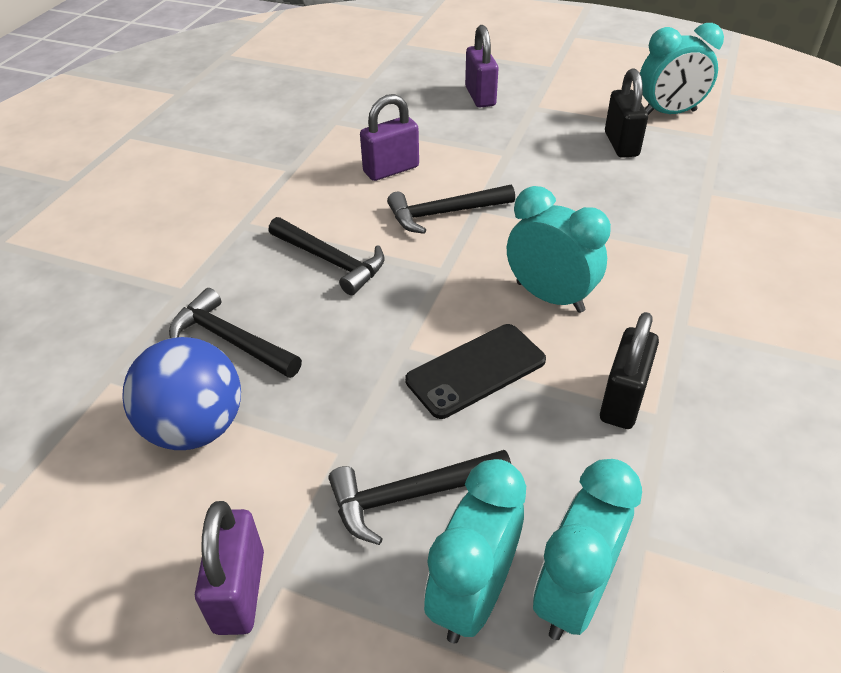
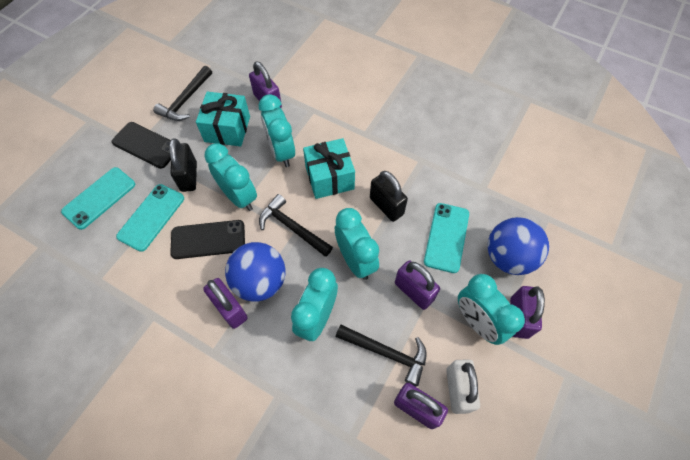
black hammer: [169,288,302,378] [268,217,384,295] [328,450,511,545] [387,184,515,234] = 4 -> [153,66,212,121] [259,194,333,257] [336,325,427,386] = 3
black phone: [405,324,546,419] = 1 -> [112,122,171,169] [170,220,245,259] = 2
blue ball: [122,337,241,450] = 1 -> [225,242,285,302] [488,217,549,275] = 2
purple padlock: [195,501,264,635] [360,94,419,181] [465,25,498,108] = 3 -> [203,278,248,329] [249,61,282,108] [394,383,448,429] [395,261,440,310] [510,286,545,339] = 5
turquoise clock: [424,459,526,643] [507,186,611,313] [533,459,642,640] [640,23,724,115] = 4 -> [204,143,257,211] [259,94,295,167] [291,268,338,341] [335,208,379,280] [458,274,525,345] = 5
turquoise gift: none = 0 -> [196,92,250,146] [303,138,355,199] = 2
turquoise phone: none = 0 -> [61,167,135,230] [116,184,184,252] [424,203,469,273] = 3
white padlock: none = 0 -> [446,359,480,414] = 1

